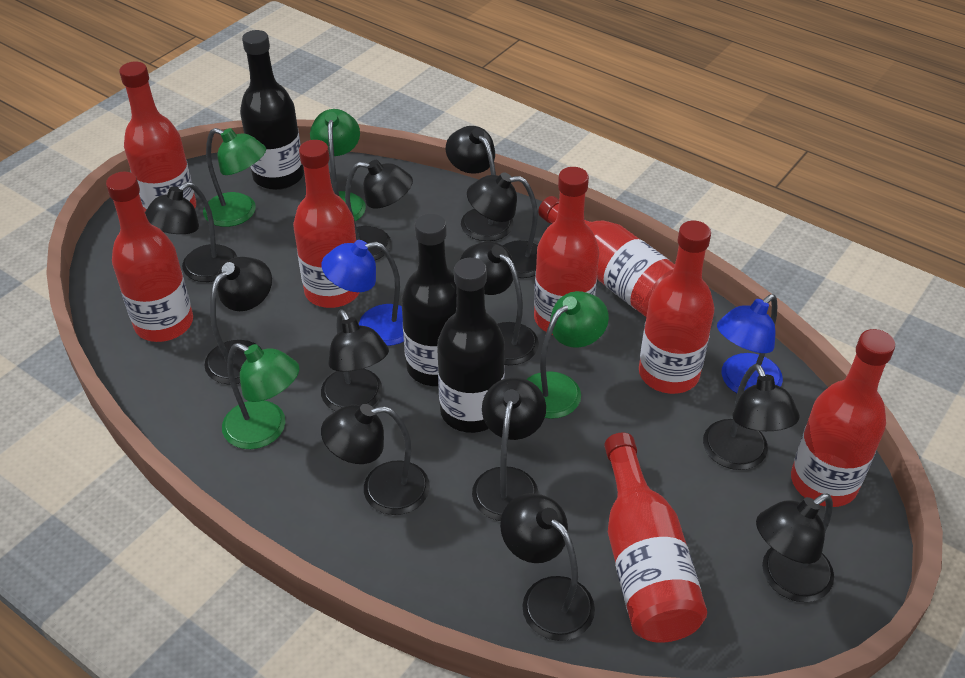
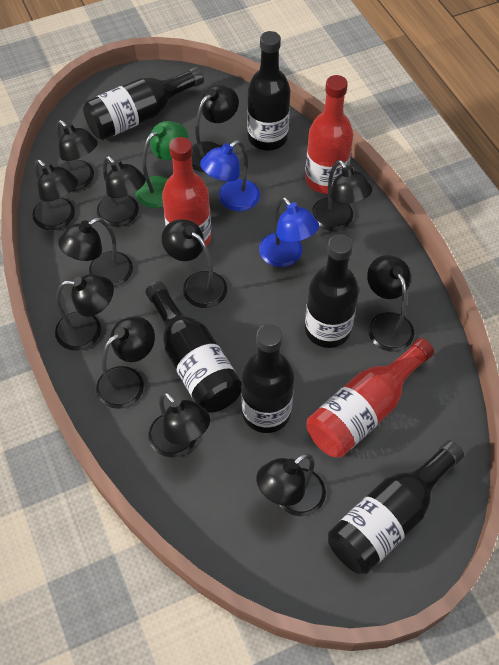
black bottle: [240,30,304,190] [401,213,457,386] [437,258,505,433] = 3 -> [83,67,204,140] [146,281,241,413] [241,324,294,433] [247,31,290,151] [305,234,359,348] [328,440,464,574] = 6
green lamp: [203,128,266,227] [222,343,300,449] [310,109,366,221] [527,291,609,419] = 4 -> [136,121,188,208] = 1
red bottle: [106,172,193,342] [119,62,196,211] [293,140,360,308] [534,167,599,335] [538,196,675,317] [604,432,707,643] [639,221,714,394] [791,329,895,507] = 8 -> [162,137,211,246] [305,75,353,194] [307,338,434,458] = 3

